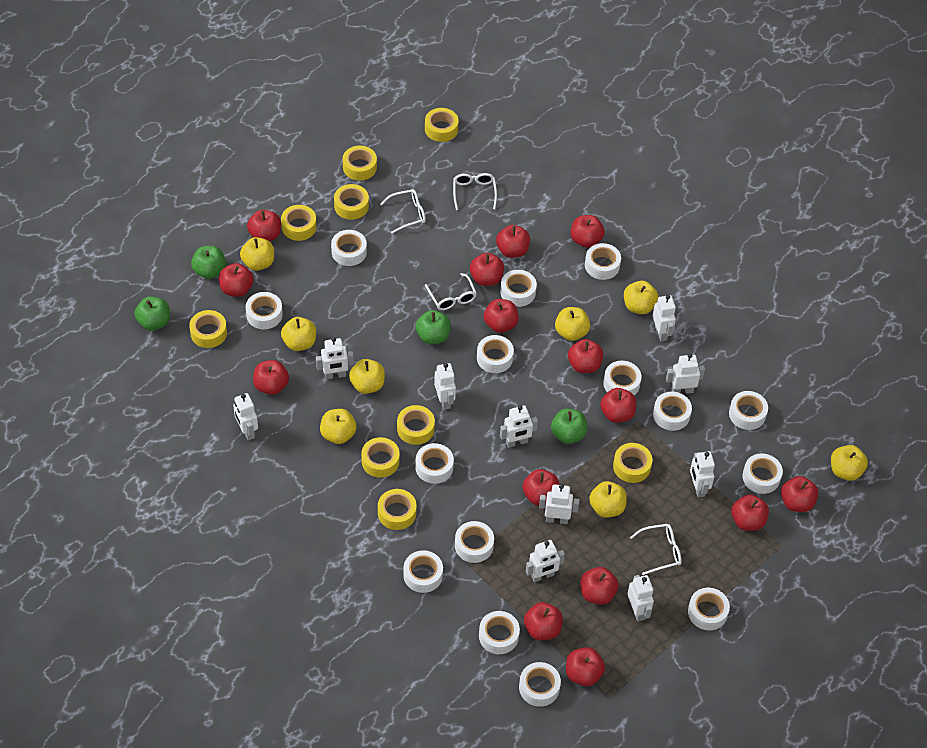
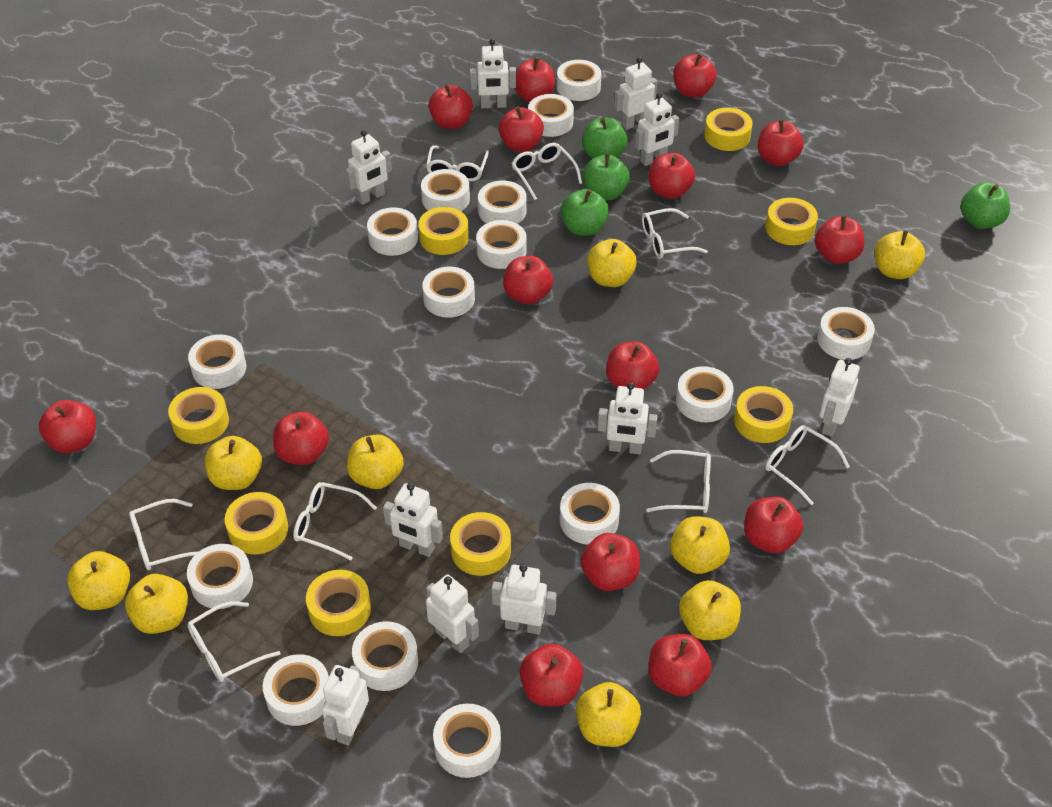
white glasses: [380,189,426,234] [425,273,477,310] [453,173,497,210] [630,524,682,575] = 4 -> [129,499,198,570] [187,601,281,682] [293,482,377,560] [426,145,489,181] [512,143,582,200] [642,208,708,258] [646,450,711,513] [765,425,850,505] = 8
yellow apple: [240,237,274,271] [281,317,316,351] [320,409,357,444] [349,359,385,394] [555,307,590,341] [589,481,627,518] [624,281,658,314] [831,445,868,481] = 8 -> [67,551,130,610] [125,574,188,634] [205,436,262,490] [347,434,404,489] [576,682,641,747] [587,239,637,287] [670,516,730,574] [679,580,741,640] [874,230,925,279] = 9
yellow tape: [189,310,227,348] [281,205,317,241] [334,184,369,220] [343,146,377,180] [361,437,400,478] [378,489,416,530] [397,405,435,445] [425,108,459,142] [613,443,652,483] = 9 -> [168,387,229,444] [225,492,288,554] [306,570,371,636] [418,207,469,255] [450,512,511,576] [704,107,753,151] [734,386,793,443] [765,198,818,245] = 8

